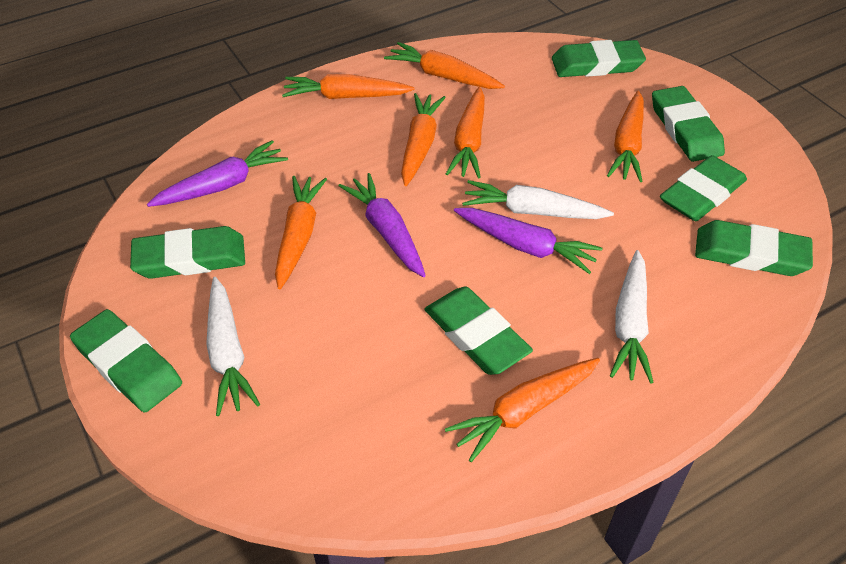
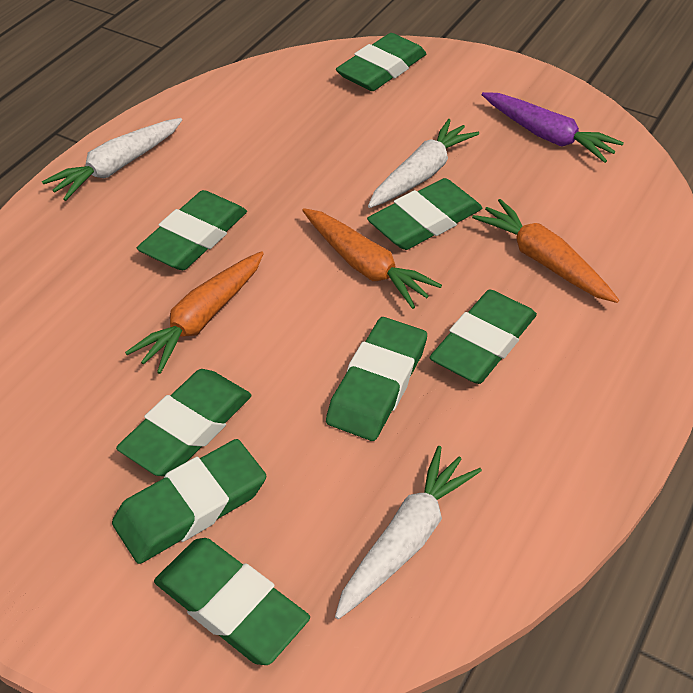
green eraser: [70,309,182,412] [130,226,245,279] [424,286,533,375] [552,40,646,77] [652,86,725,162] [660,155,747,221] [695,220,813,276] = 7 -> [112,439,266,564] [116,369,252,476] [137,190,247,270] [154,538,310,665] [326,317,427,441] [336,33,426,91] [367,178,482,250] [430,290,537,384] = 8
orange carrot: [275,176,327,289] [282,74,414,99] [384,42,505,89] [401,93,446,186] [445,358,600,462] [446,87,485,179] [607,91,644,182] = 7 -> [125,251,264,374] [302,208,442,309] [472,199,619,303] = 3
purple carrot: [147,140,288,207] [338,173,426,277] [454,208,603,274] = 3 -> [482,92,624,163] = 1

